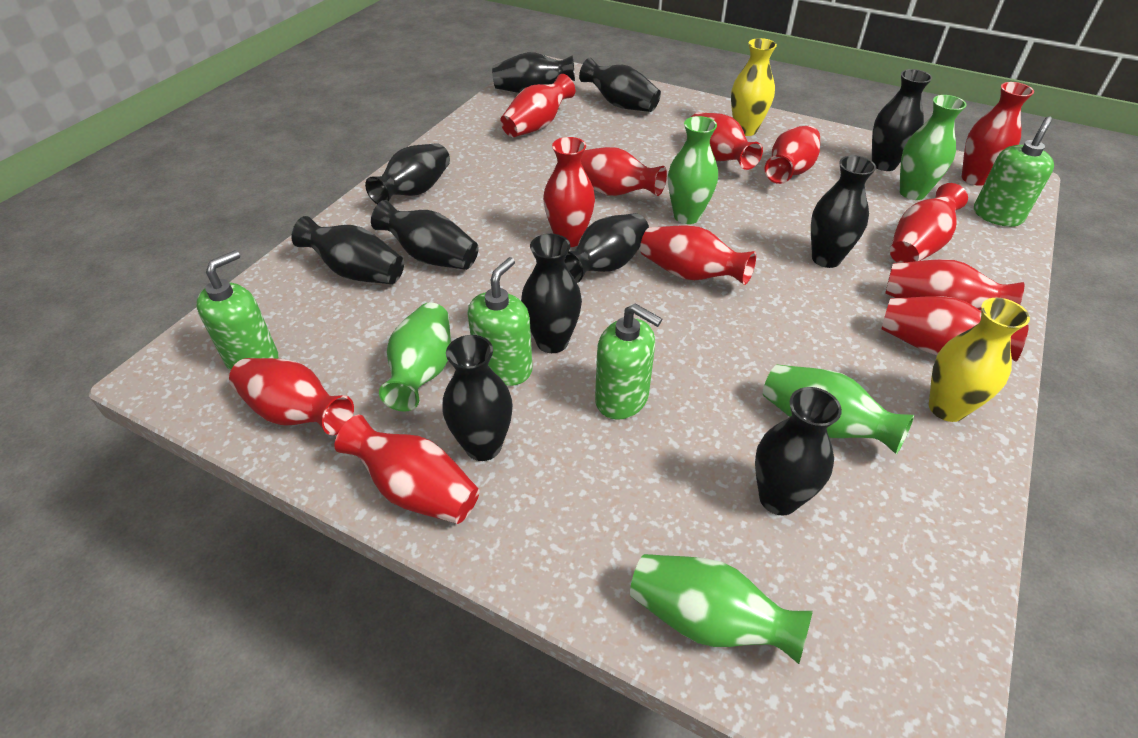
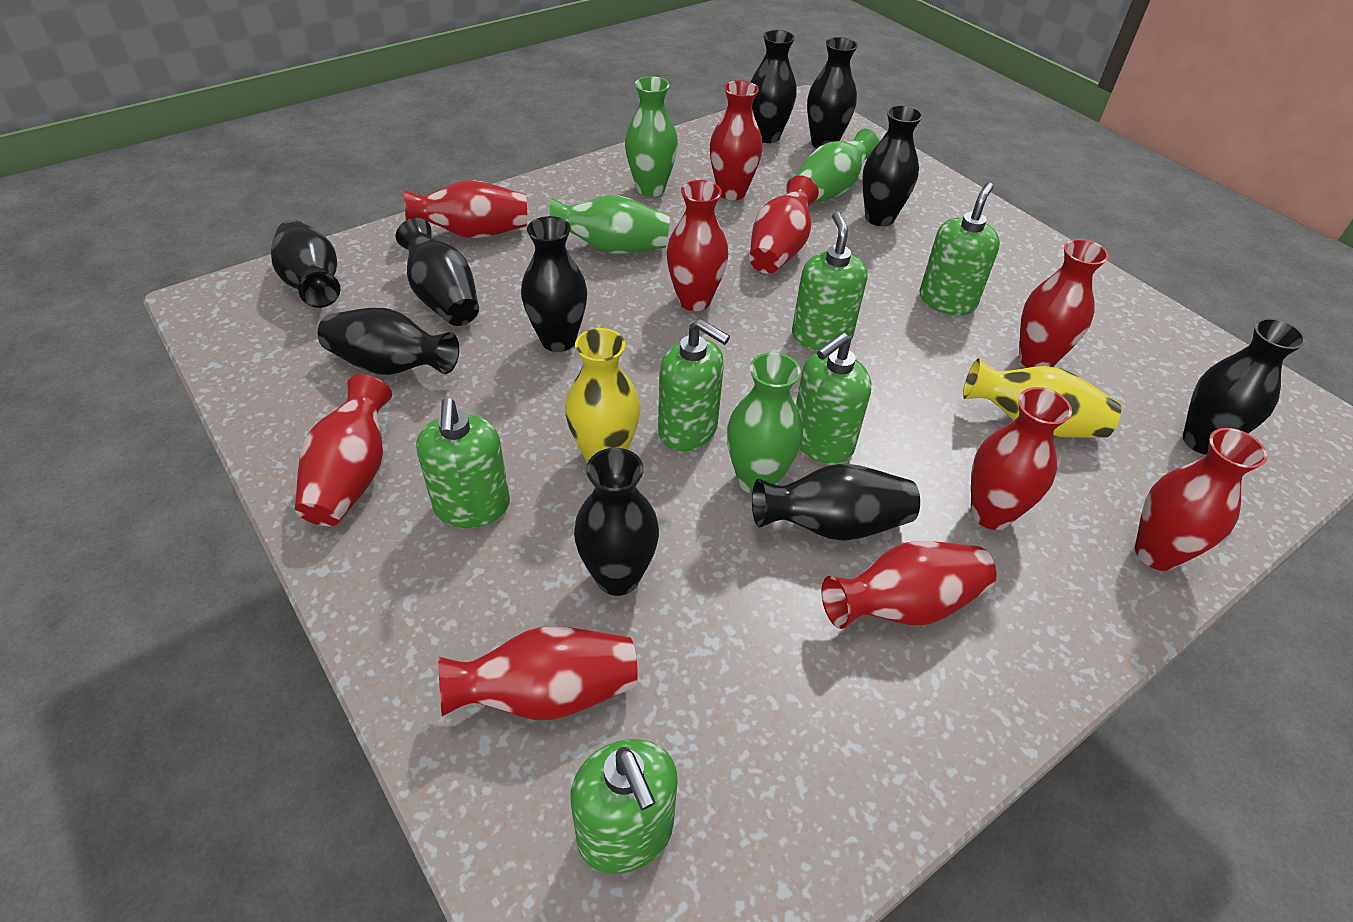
black vase: [291,216,404,284] [365,143,450,204] [371,200,479,270] [442,335,513,461] [492,52,575,93] [521,234,582,353] [564,213,649,283] [579,58,661,112] [755,387,842,516] [811,155,876,268] [872,69,932,171] = 11 -> [271,220,340,308] [318,308,459,375] [396,218,479,326] [521,216,587,352] [574,448,659,596] [751,30,797,143] [752,463,920,541] [807,37,858,148] [862,105,923,226] [1183,318,1306,455] = 10
green soap dispenser: [196,250,278,371] [467,257,532,386] [595,303,662,420] [974,116,1054,227] = 4 -> [416,398,510,528] [570,739,678,874] [658,319,730,451] [792,212,868,350] [796,332,871,464] [919,183,1000,315] = 6
green vase: [379,303,451,412] [630,554,813,664] [668,116,718,224] [763,365,914,454] [899,95,967,200] = 5 -> [549,195,670,254] [625,76,678,197] [727,352,803,494] [796,128,880,204] = 4
red vase: [229,358,354,435] [335,415,480,524] [500,74,575,137] [543,137,595,247] [581,147,667,196] [640,225,756,285] [691,112,763,170] [765,126,820,184] [881,296,1029,362] [885,259,1024,310] [890,183,968,263] [961,82,1034,186] = 12 -> [295,374,392,526] [404,180,527,238] [438,626,638,720] [666,180,728,311] [710,80,763,200] [749,175,819,274] [821,541,996,629] [971,387,1072,530] [1019,239,1109,368] [1135,428,1268,571] = 10

